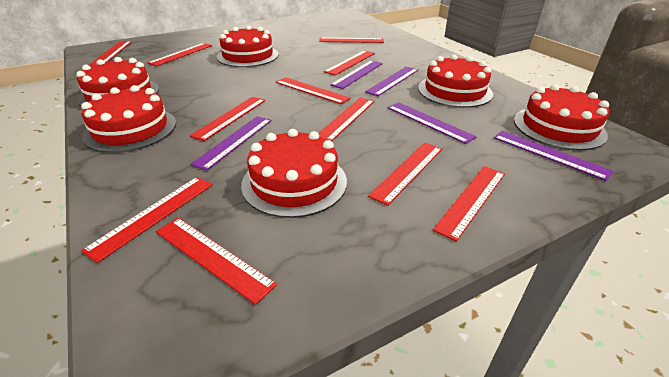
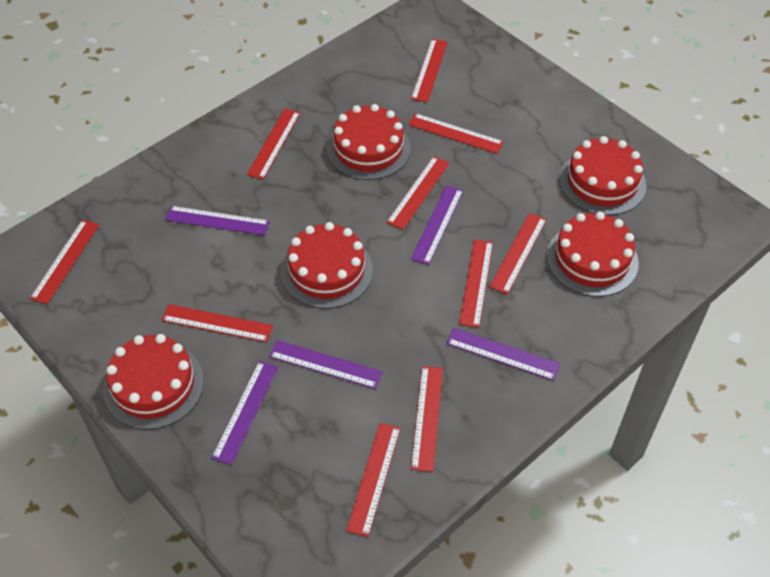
red cake: [76,57,159,106] [81,85,176,153] [217,26,278,67] [241,129,347,218] [418,54,493,108] [514,84,609,150] = 6 -> [103,334,204,430] [281,222,373,309] [327,104,411,180] [547,212,639,297] [559,136,646,215] = 5
red ruler: [81,177,213,263] [89,41,132,66] [148,43,212,66] [156,218,277,305] [190,97,265,141] [276,77,351,104] [318,98,374,141] [319,37,384,43] [324,50,375,75] [368,142,442,206] [433,166,505,242] = 11 -> [29,220,99,304] [162,304,273,342] [247,109,300,180] [346,423,401,537] [387,156,449,230] [408,113,504,154] [411,39,448,102] [411,366,443,472] [459,239,493,328] [490,213,547,294] = 10

